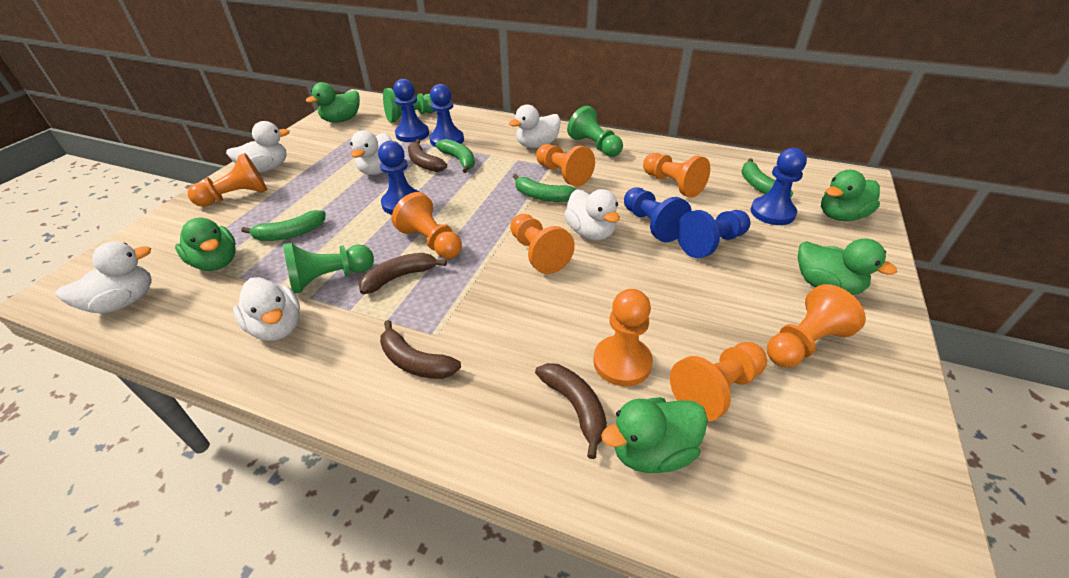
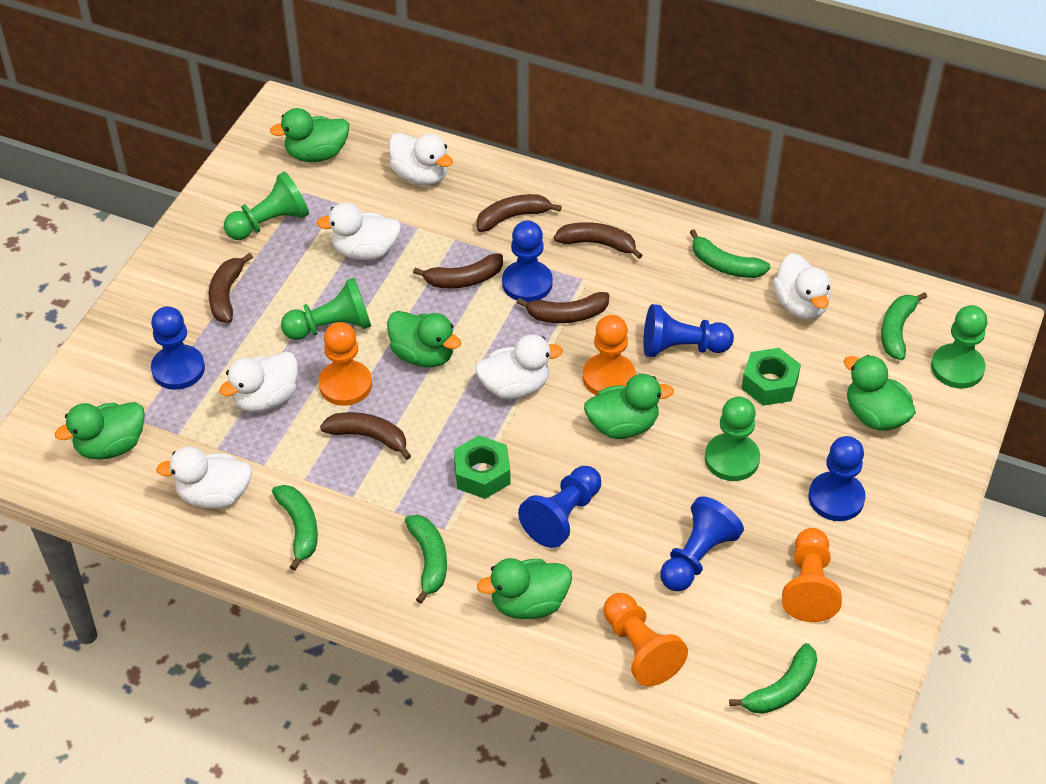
brown banana: [359,253,447,294] [380,320,461,379] [408,139,447,172] [535,363,607,459] = 4 -> [208,253,253,323] [320,412,411,460] [413,253,503,288] [476,194,562,232] [517,292,609,323] [554,222,642,259] = 6
green banana: [241,210,326,241] [436,139,475,173] [513,174,576,202] [741,158,793,197] = 4 -> [272,485,318,571] [405,515,447,604] [690,229,770,278] [729,643,817,714] [881,292,927,360] = 5
green duck: [175,218,236,271] [306,82,360,123] [601,397,708,473] [798,238,897,295] [821,170,880,221] = 5 -> [55,402,145,460] [270,108,349,162] [387,311,461,368] [477,558,572,619] [584,374,674,439] [844,355,916,430] = 6
green nut: none = 0 -> [454,435,510,499] [741,348,801,406] = 2
green pawn: [283,243,374,293] [383,88,435,122] [567,106,623,157] = 3 -> [224,172,309,240] [281,278,371,340] [705,397,760,481] [931,305,988,389] = 4
orange pawn: [188,153,267,207] [392,192,462,259] [510,214,575,274] [536,144,595,187] [593,289,653,386] [643,153,710,198] [670,342,767,421] [767,284,866,367] = 8 -> [318,322,372,406] [583,315,636,395] [603,593,688,686] [782,528,842,622] = 4

